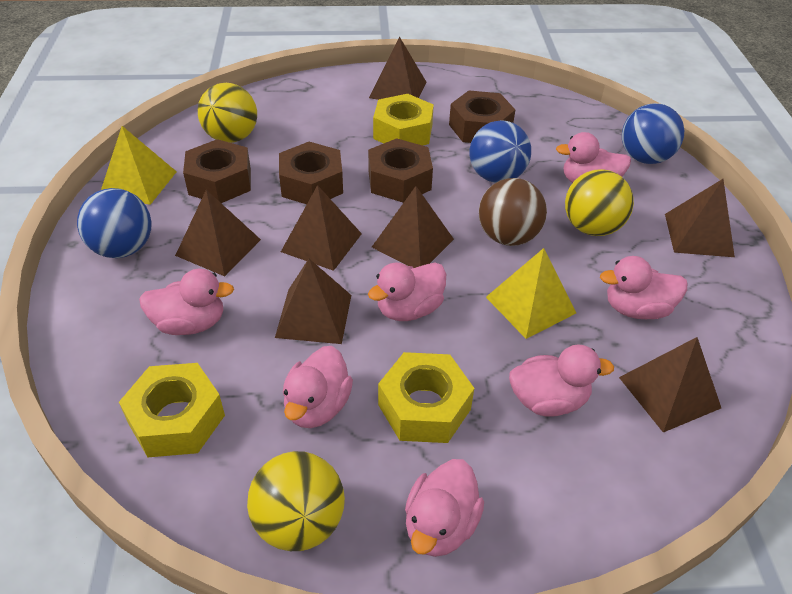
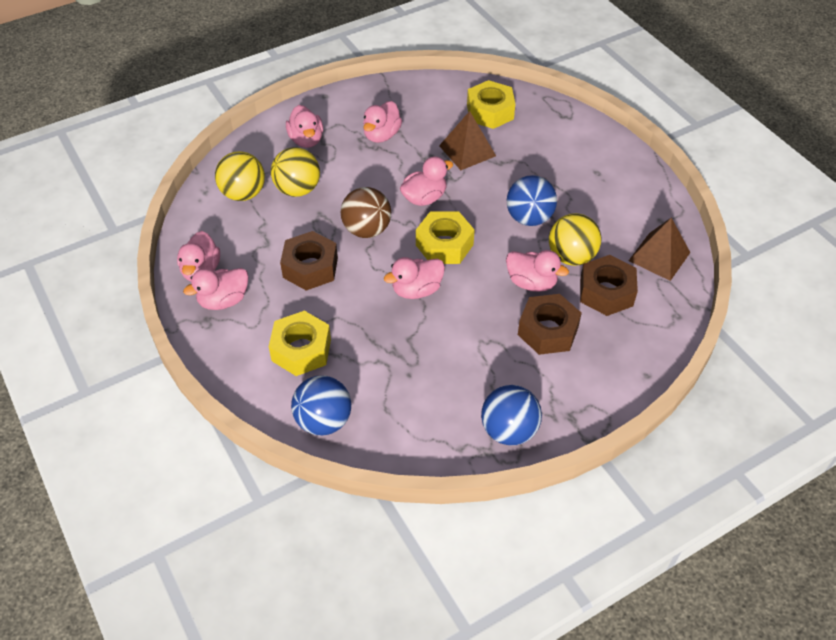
brown nut: [183,139,251,203] [279,142,343,204] [368,138,433,203] [449,91,515,143] = 4 -> [280,231,338,291] [518,294,582,355] [580,255,638,316] = 3
brown pyramid: [175,190,261,276] [275,259,351,344] [281,185,362,271] [369,36,427,100] [372,186,454,268] [619,337,721,433] [665,179,735,257] = 7 -> [439,111,496,170] [629,218,691,281] = 2
yellow pyramid: [101,126,177,205] [486,248,576,339] = 2 -> none = 0

